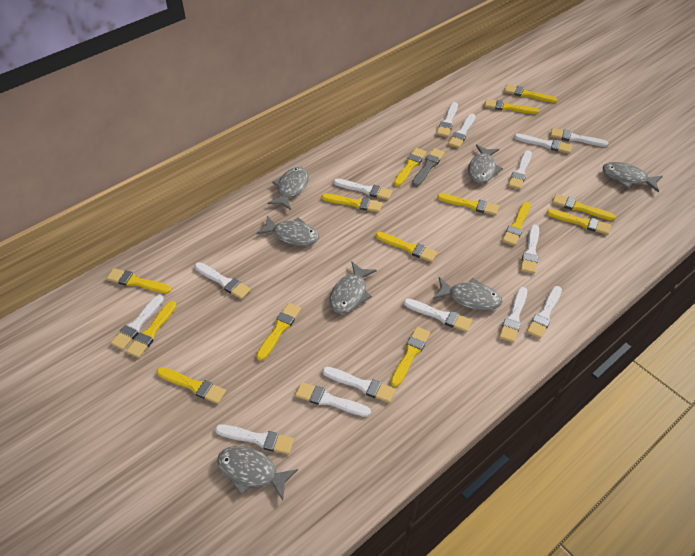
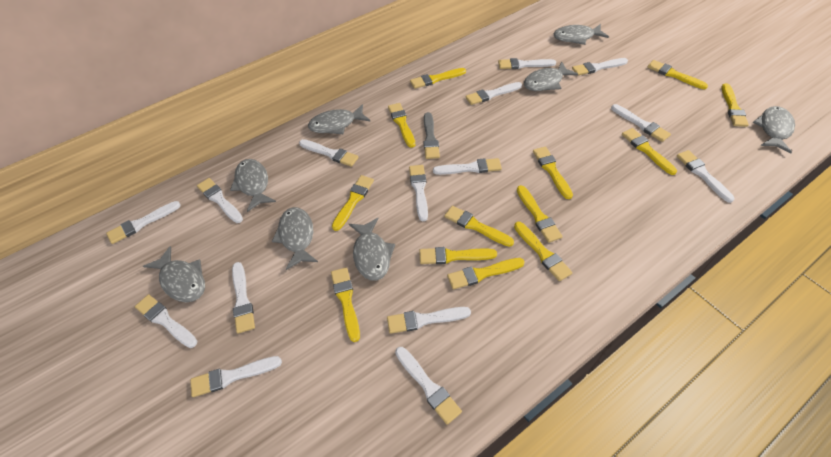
grey fish: [217,446,298,500] [256,216,319,246] [268,167,309,210] [329,262,377,314] [433,277,502,310] [468,145,503,183] [603,162,663,193] = 7 -> [143,246,205,302] [230,159,276,212] [272,207,318,270] [308,104,370,134] [349,218,395,281] [524,62,578,91] [554,24,609,45] [753,106,795,153] = 8
yellow brush: [106,268,172,294] [126,301,177,358] [157,367,226,404] [256,303,301,361] [321,194,382,212] [376,232,438,262] [391,327,430,387] [394,148,427,186] [437,194,499,215] [484,99,539,114] [502,202,531,246] [504,84,557,103] [547,209,611,235] [552,194,616,221] = 14 -> [331,267,360,342] [332,175,374,231] [388,103,415,148] [410,68,466,89] [419,247,497,264] [444,206,514,247] [447,258,525,289] [514,222,572,281] [517,185,563,243] [533,147,573,199] [622,128,677,175] [647,60,708,89] [722,83,749,127] = 13

